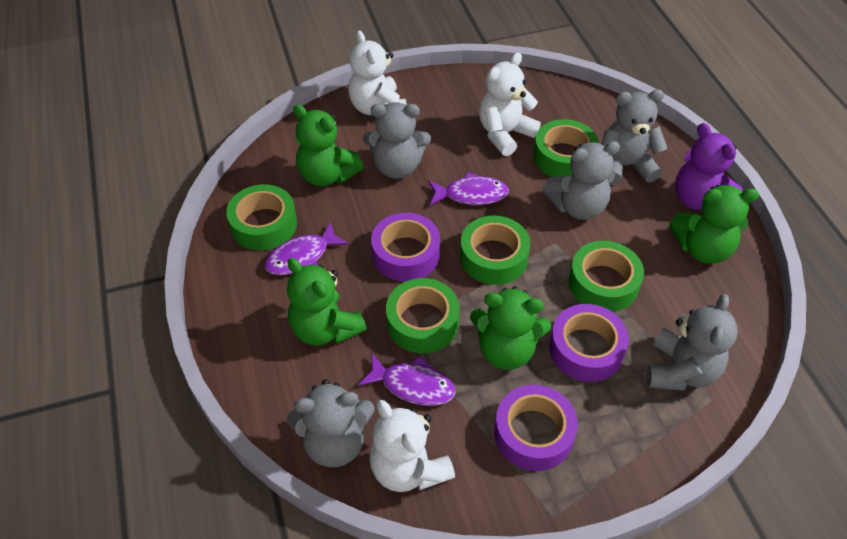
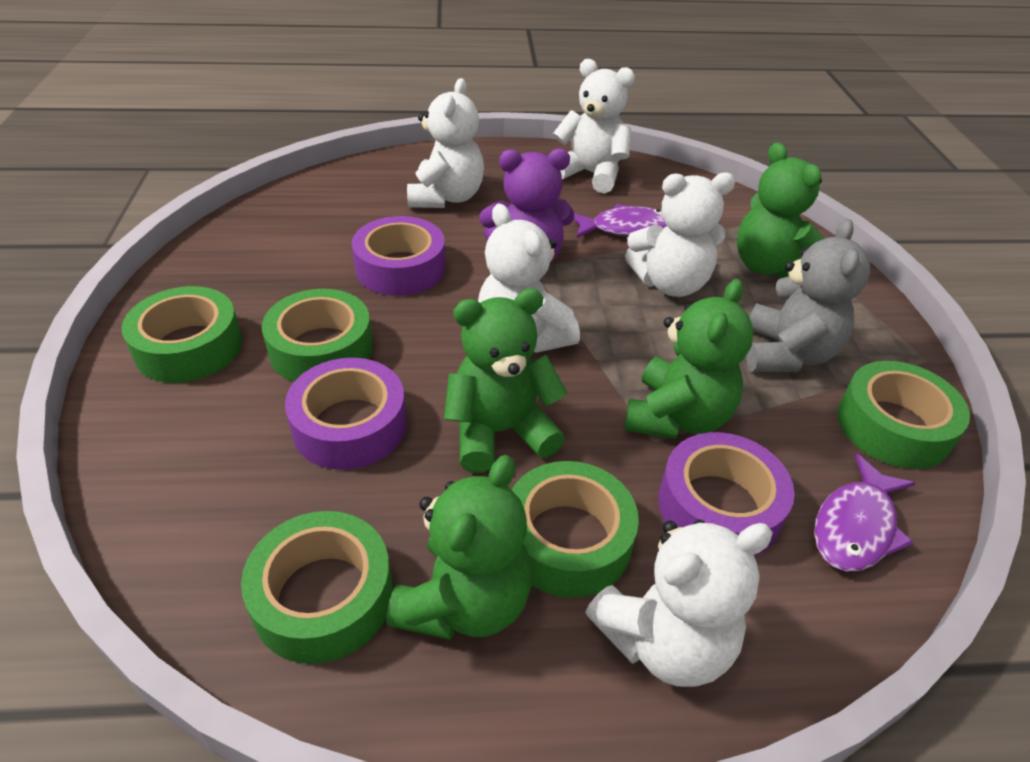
grey teddy bear: [287,379,375,467] [363,102,431,179] [543,141,620,220] [602,89,667,185] [647,294,738,391] = 5 -> [746,219,870,372] = 1
purple fish: [265,222,349,275] [358,354,455,406] [428,172,509,206] = 3 -> [573,204,667,238] [814,454,916,571] = 2
white teddy bear: [348,30,407,115] [369,400,455,492] [479,53,541,156] = 3 -> [407,78,484,208] [478,203,580,353] [553,59,635,193] [585,519,773,687] [625,173,736,297] = 5

